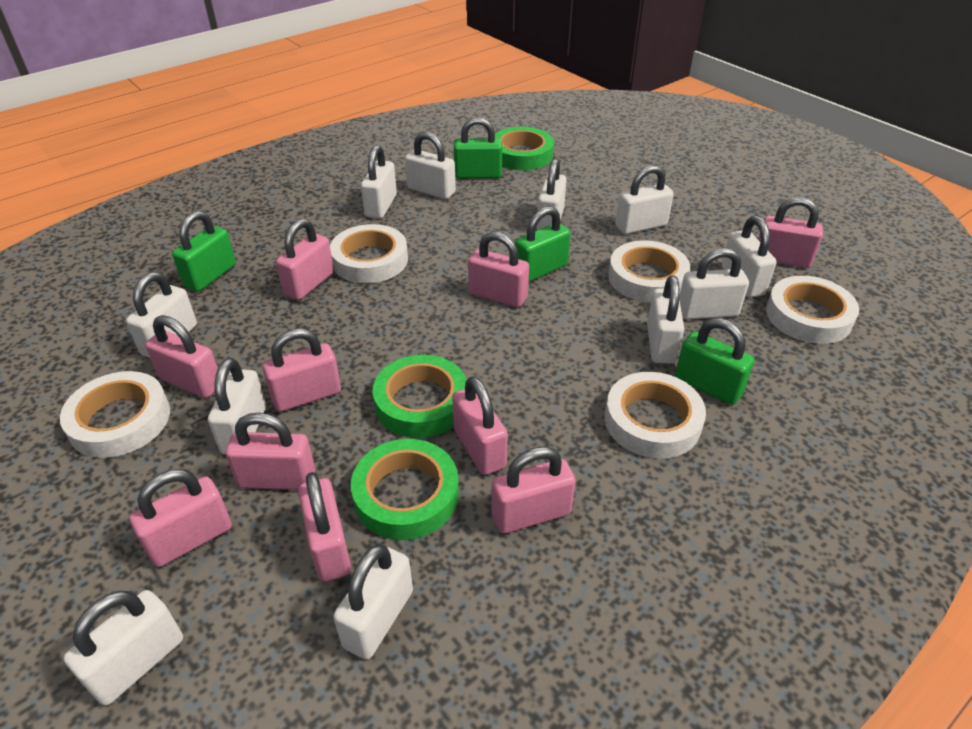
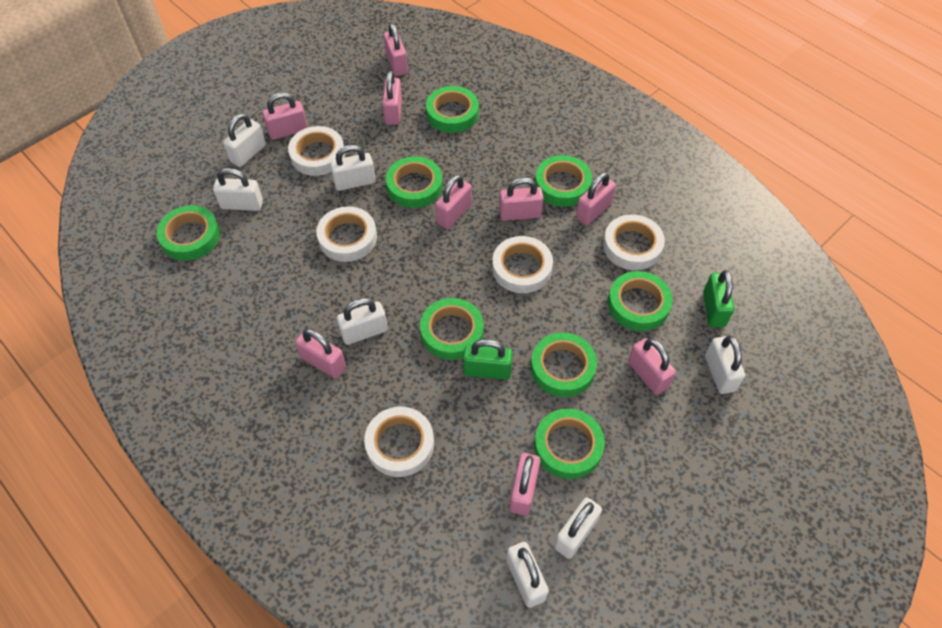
green padlock: [172,211,236,292] [454,117,502,179] [515,206,571,282] [675,318,754,405] = 4 -> [463,339,513,380] [703,270,734,328] = 2
green tape: [351,439,459,540] [372,355,467,438] [495,127,554,170] = 3 -> [156,205,220,261] [386,156,443,208] [420,298,484,360] [426,86,479,133] [531,332,597,397] [534,408,605,479] [535,155,592,207] [608,271,672,331] = 8
pink padlock: [129,469,232,567] [145,315,218,398] [226,413,315,490] [262,328,341,412] [276,219,334,300] [298,472,351,582] [452,376,508,475] [468,232,529,307] [491,446,576,534] [758,197,823,268] = 10 -> [263,92,308,140] [295,329,346,379] [382,71,402,125] [384,23,408,76] [435,175,472,229] [499,177,544,221] [509,453,540,516] [576,172,616,225] [628,338,676,395] = 9
white padlock: [64,590,183,706] [126,272,197,358] [208,358,266,455] [333,544,413,660] [361,145,397,219] [405,132,456,199] [537,158,567,230] [615,165,674,234] [647,275,684,364] [679,248,749,320] [722,216,777,298] = 11 -> [213,168,263,211] [223,113,266,167] [330,145,376,191] [337,298,388,345] [506,542,549,608] [554,497,602,559] [705,335,745,394] = 7

